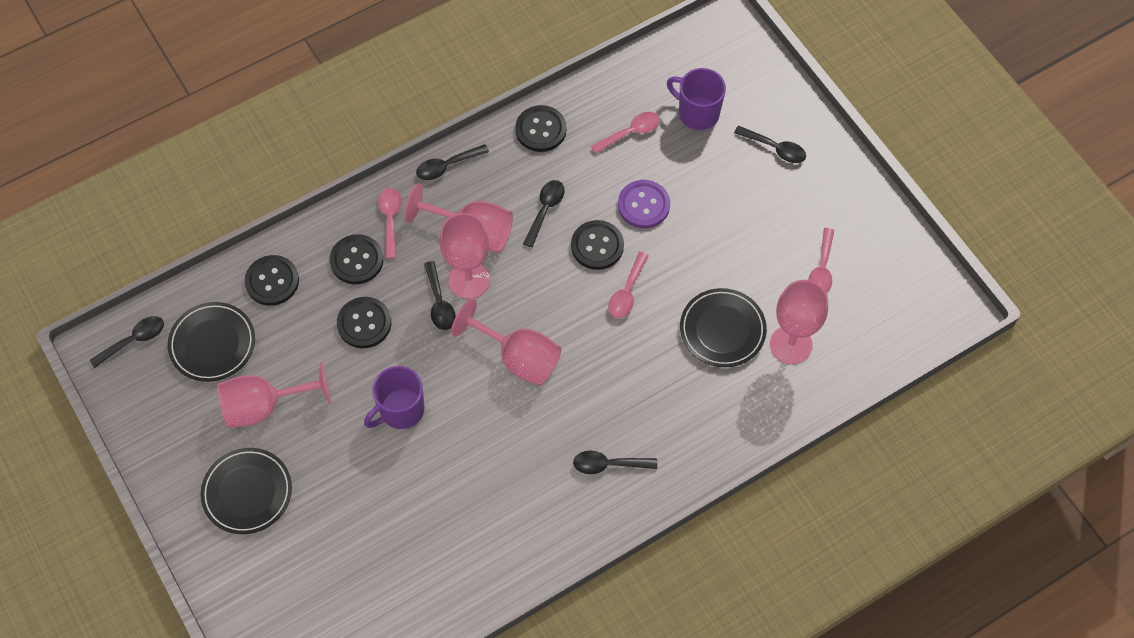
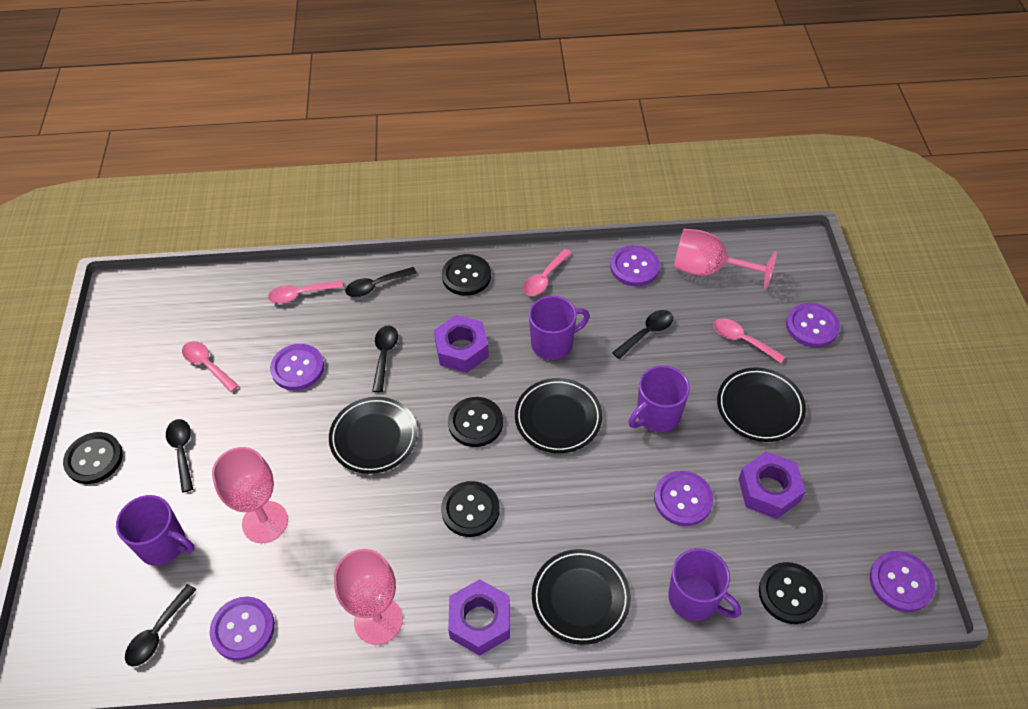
black plate: [168,302,255,382] [200,448,292,534] [680,288,767,367] = 3 -> [329,397,418,474] [515,378,602,453] [532,549,631,645] [717,368,806,442] = 4
black spoon: [90,316,164,368] [416,144,489,180] [424,261,456,330] [523,180,565,247] [573,451,657,474] [734,126,806,163] = 6 -> [125,584,197,667] [166,419,193,493] [345,267,417,297] [372,326,398,392] [612,310,673,359] = 5
pink goblet: [217,362,331,428] [404,183,513,252] [439,213,490,299] [451,298,561,386] [770,280,828,364] = 5 -> [212,447,288,543] [334,549,403,645] [673,229,777,290] = 3
purple button: [618,180,670,228] = 1 -> [210,597,275,661] [270,344,324,390] [610,245,660,286] [654,471,714,526] [786,303,840,347] [870,551,935,612] = 6
purple mug: [364,366,425,429] [667,68,726,130] = 2 -> [116,495,195,566] [529,296,590,360] [628,365,690,432] [668,548,742,621] = 4
purple nut: none = 0 -> [434,315,489,373] [448,579,510,656] [739,451,805,519] = 3

